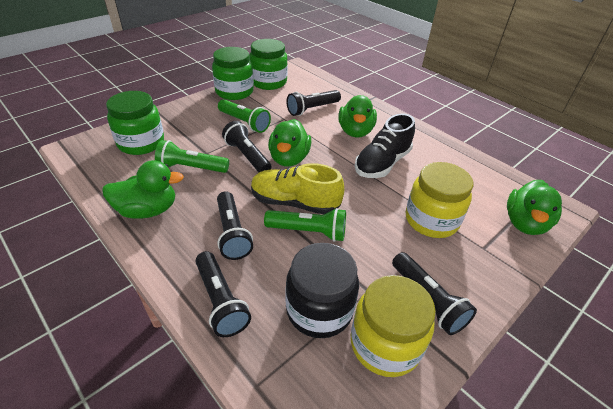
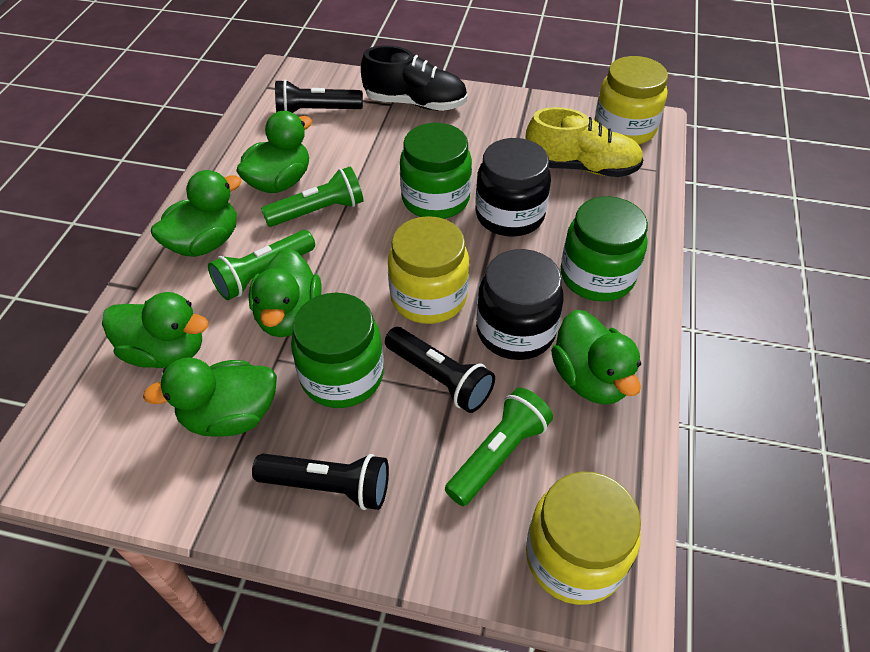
black flashlight: [195,251,251,337] [217,191,253,260] [222,121,271,172] [286,90,341,116] [392,252,477,335] = 5 -> [252,454,389,510] [275,79,363,113] [385,327,495,413] = 3
black jar: [285,243,359,338] = 1 -> [475,138,551,237] [476,249,564,360] = 2
green duck: [102,160,184,219] [268,119,311,167] [338,95,377,137] [507,180,562,235] = 4 -> [102,292,209,368] [143,357,277,437] [151,170,241,257] [236,111,312,193] [249,248,321,337] [551,310,641,405] = 6
yellow jar: [351,275,436,377] [406,162,473,238] = 2 -> [388,216,469,324] [526,472,641,605] [594,56,668,145] = 3

